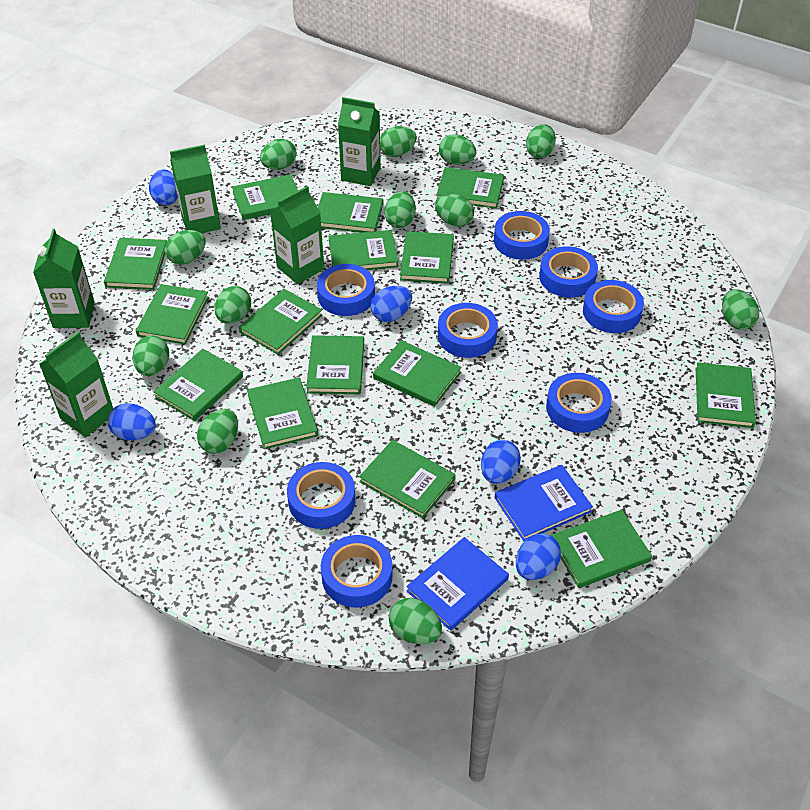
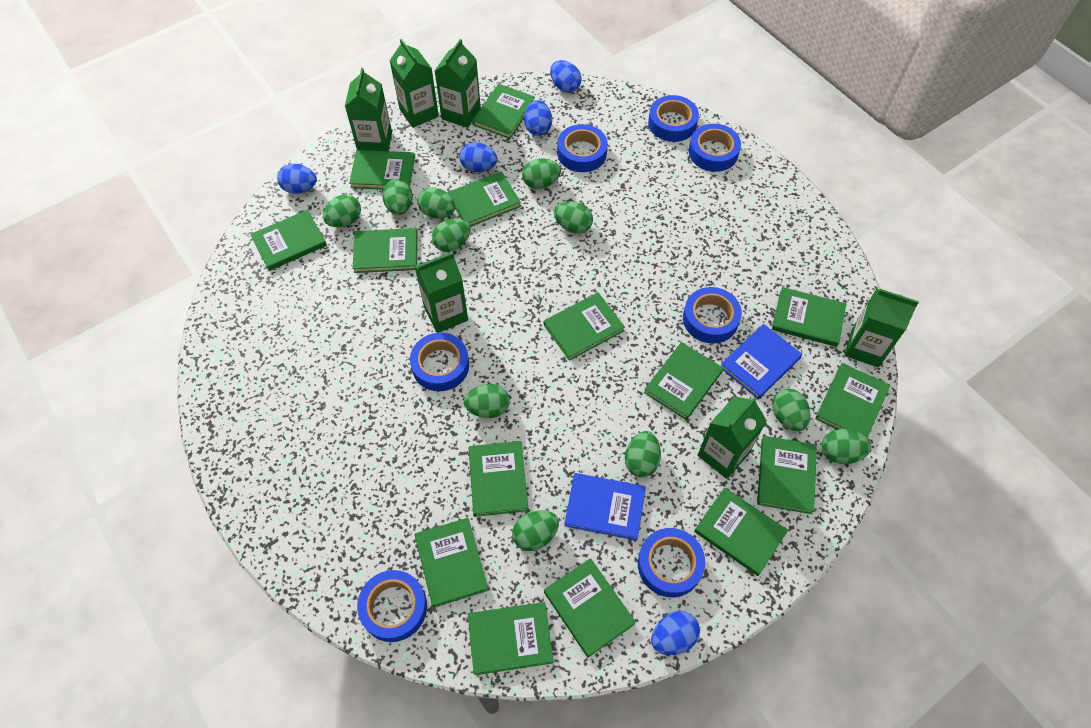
blue tape: [287,462,356,529] [317,264,375,316] [321,535,393,608] [438,303,498,358] [494,211,550,260] [539,246,598,297] [546,373,612,433] [583,280,644,333] = 8 -> [357,570,427,642] [410,333,469,391] [557,124,608,172] [638,528,705,597] [648,95,699,142] [683,287,742,343] [689,124,741,172] = 7
green carton: [33,229,95,328] [40,332,113,437] [170,145,221,233] [270,186,324,284] [338,97,381,186] = 5 -> [345,68,392,151] [390,39,439,128] [414,252,468,333] [435,39,481,128] [697,396,767,479] [844,288,919,368] = 6
green egg: [132,335,169,376] [165,230,206,265] [197,409,238,454] [214,286,251,324] [260,139,297,170] [380,126,417,157] [384,191,416,228] [389,598,442,644] [435,194,474,227] [439,134,476,165] [526,124,556,158] [722,289,759,330] = 12 -> [323,195,361,227] [382,179,413,215] [417,187,455,218] [432,218,471,252] [464,384,510,418] [512,510,559,551] [522,159,561,189] [554,201,593,234] [625,431,661,477] [772,389,810,431] [822,429,871,464] = 11

